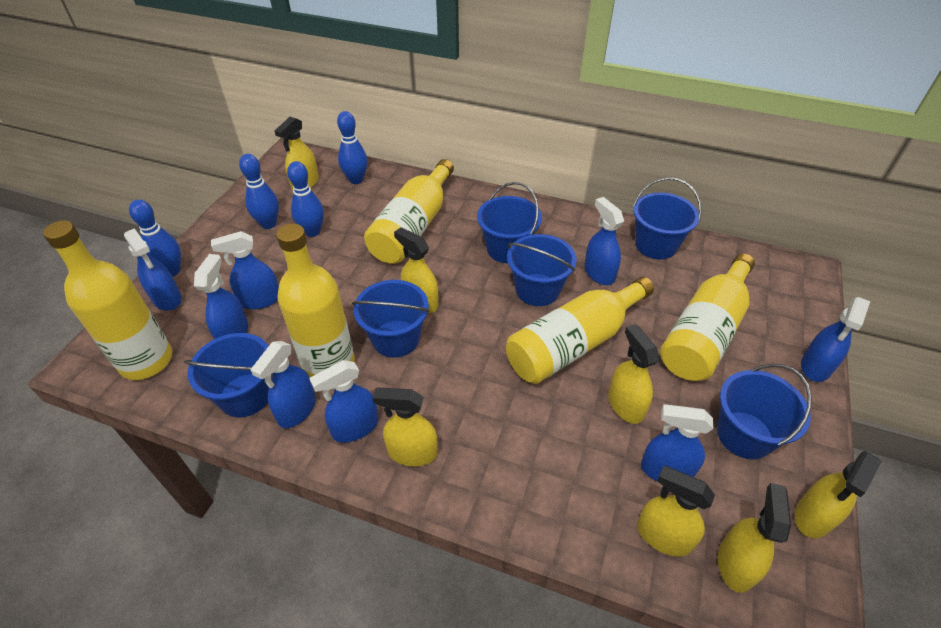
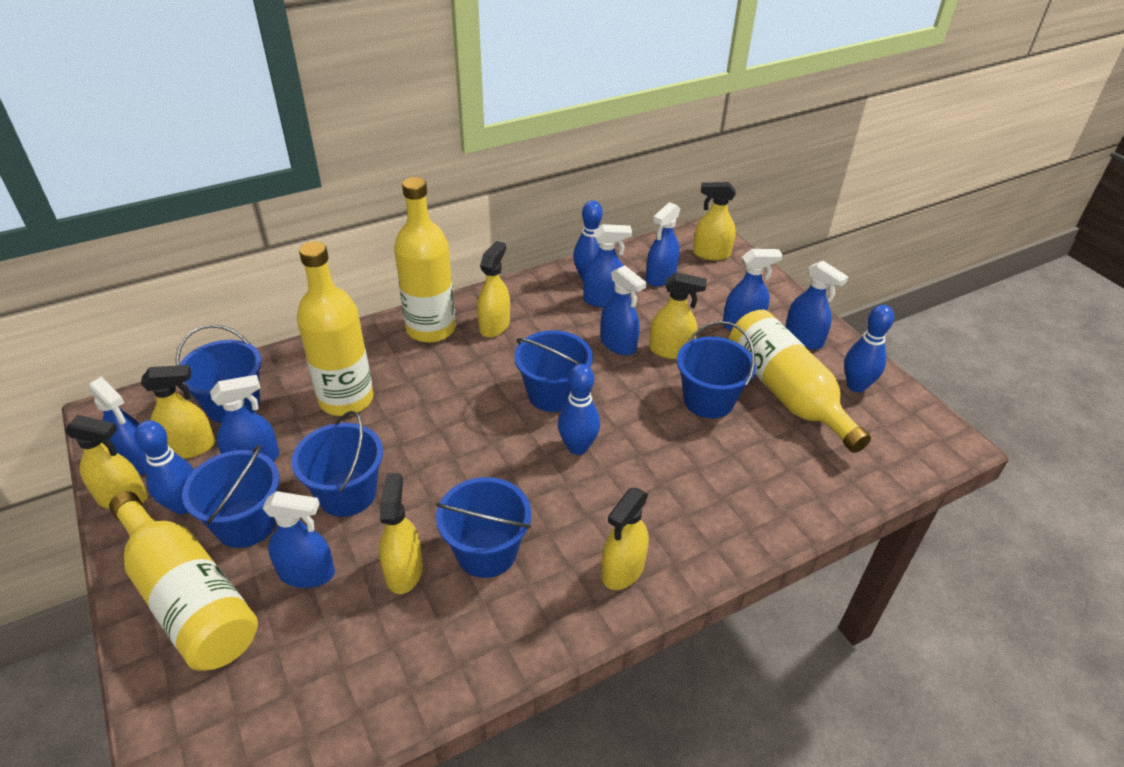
yellow bottle: [43,220,172,380] [276,223,355,377] [364,159,454,264] [506,277,654,384] [660,253,755,381] = 5 -> [109,491,258,671] [297,241,374,416] [394,177,456,343] [729,310,871,453] = 4

